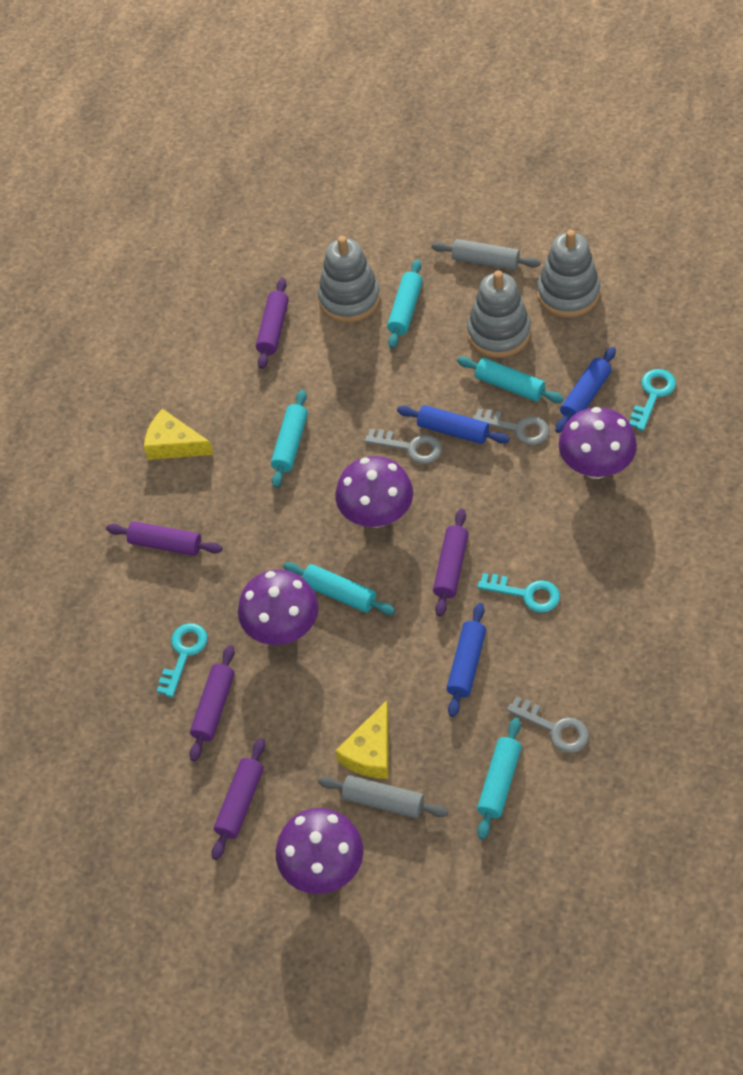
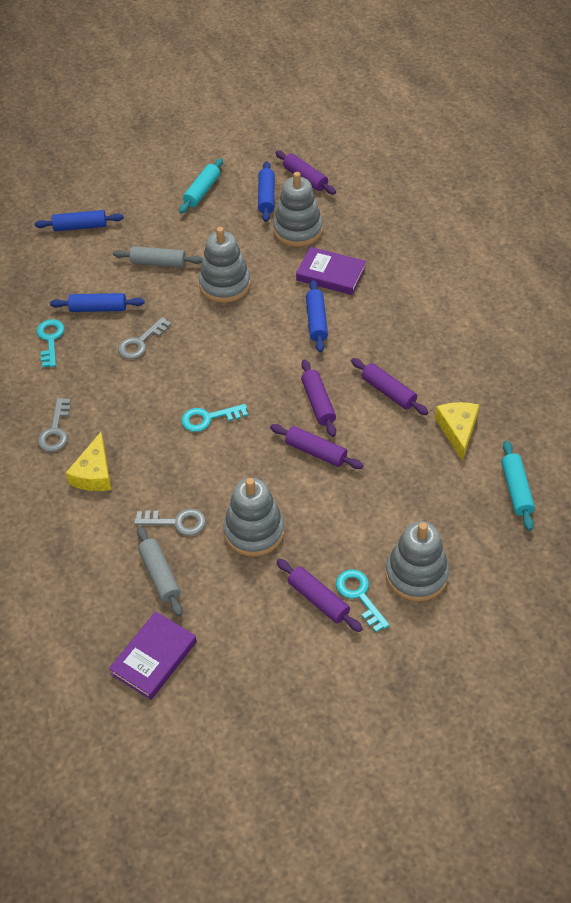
blue rolling pin: [397,405,510,444] [446,603,486,717] [555,347,616,433] = 3 -> [34,210,124,231] [50,293,145,312] [258,161,275,222] [306,280,328,352] = 4
grey stacking toy: [318,236,380,322] [467,270,531,358] [537,230,600,317] = 3 -> [199,227,251,303] [223,478,285,557] [273,172,323,247] [386,521,449,602] = 4
purple book: none = 0 -> [109,611,197,700] [296,247,366,295] = 2
purple mushroom: [238,570,319,645] [276,808,363,894] [335,456,413,528] [559,407,637,479] = 4 -> none = 0
turquoise rolling pin: [271,390,308,488] [283,562,395,615] [387,259,423,349] [457,357,564,403] [477,718,522,840] = 5 -> [179,158,223,214] [501,440,535,531] = 2

